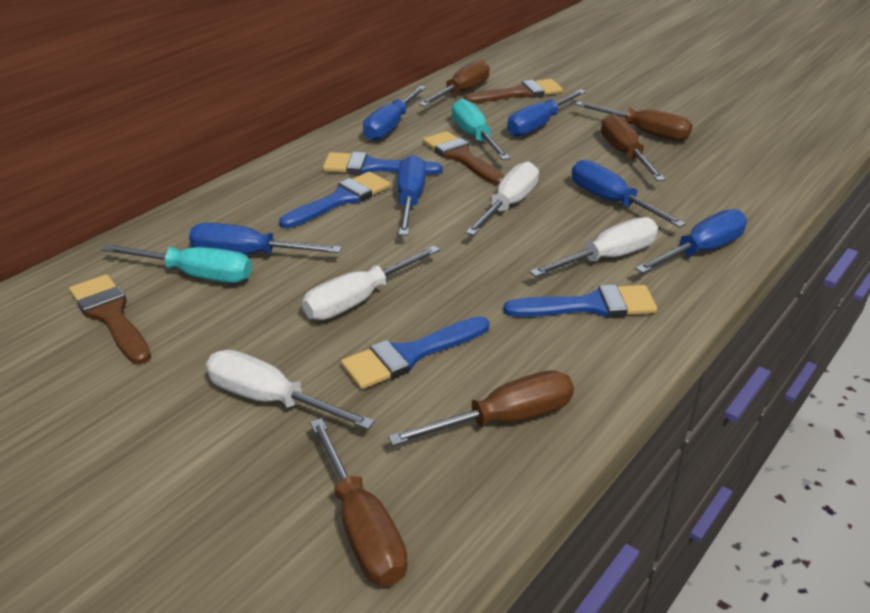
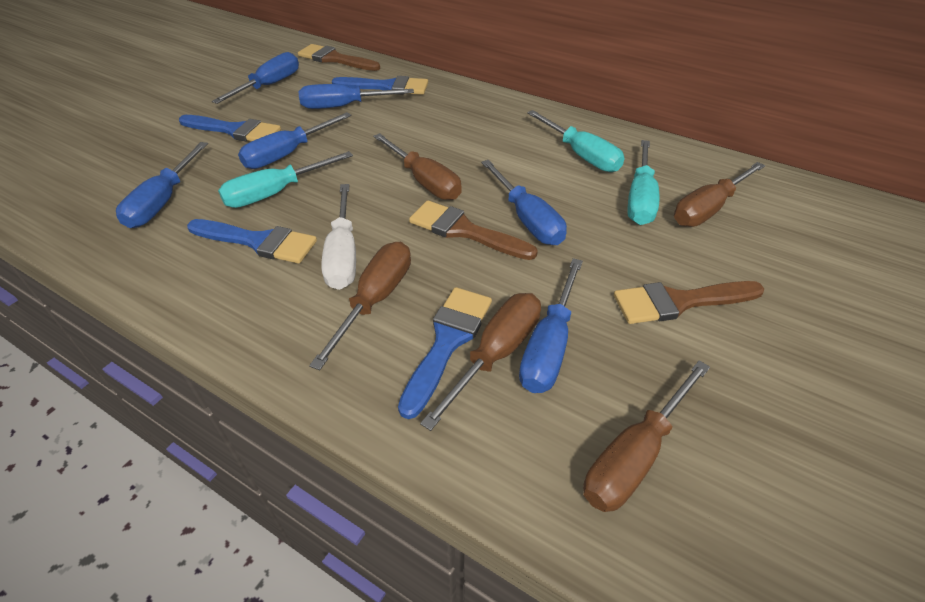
turquoise screwdriver: [102,244,252,283] [452,99,510,160] = 2 -> [218,151,353,208] [527,110,625,172] [627,140,659,225] = 3
white screwdriver: [206,350,375,430] [302,245,440,320] [465,161,539,236] [529,217,658,277] = 4 -> [321,184,356,290] = 1

